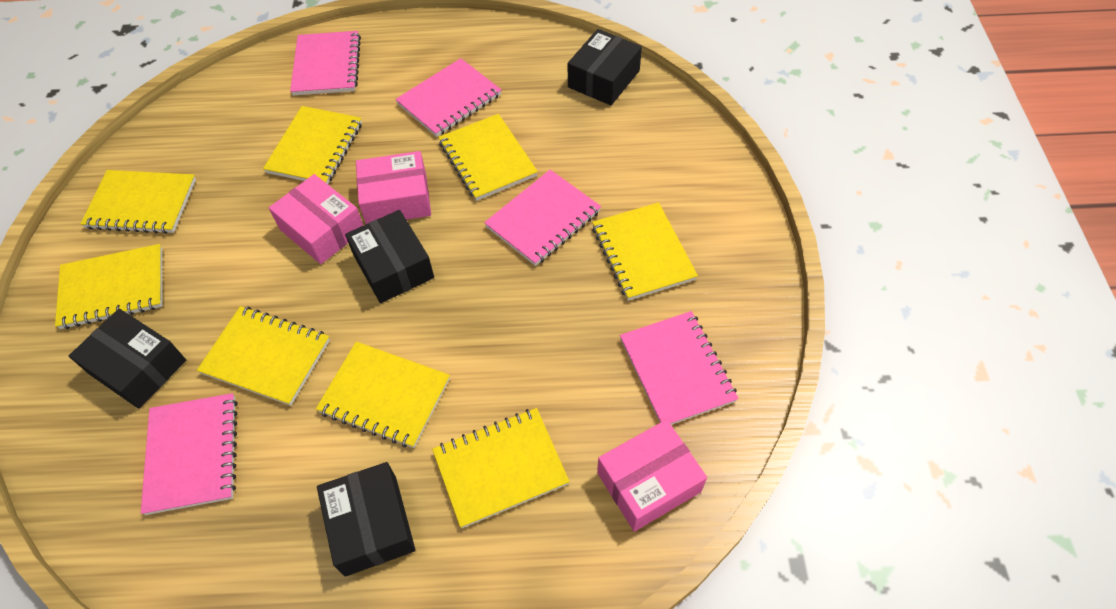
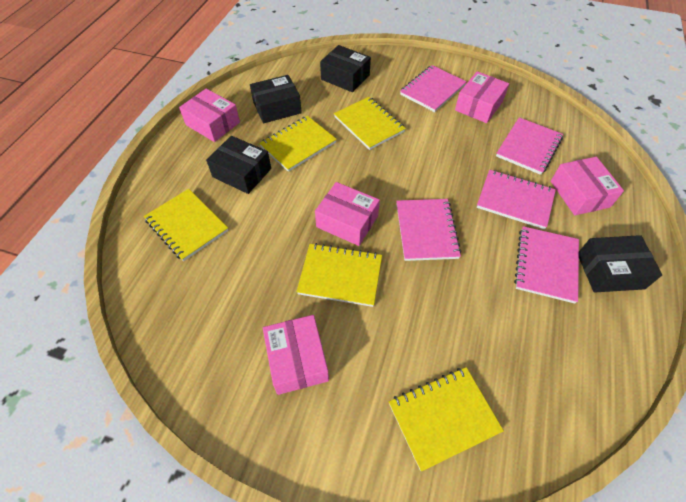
pink box: [269,174,364,264] [356,151,431,224] [597,420,707,532] = 3 -> [179,89,240,142] [263,315,329,395] [315,182,380,246] [455,71,509,123] [551,157,624,216] = 5
yellow notebook: [55,244,162,329] [80,170,196,234] [197,306,330,406] [263,106,362,184] [316,342,450,448] [432,408,570,528] [439,114,538,201] [592,202,698,301] = 8 -> [144,189,229,261] [259,116,337,172] [297,243,382,307] [334,97,406,150] [389,367,504,471] = 5

